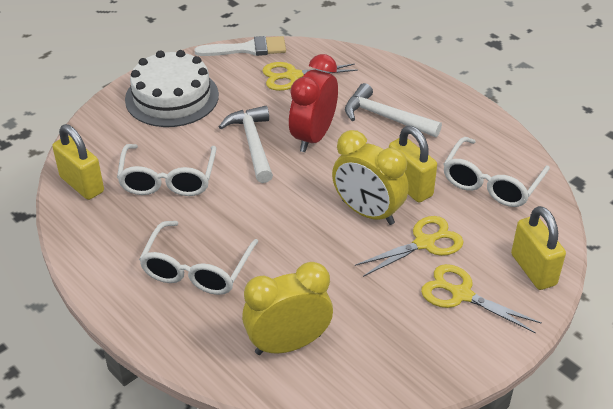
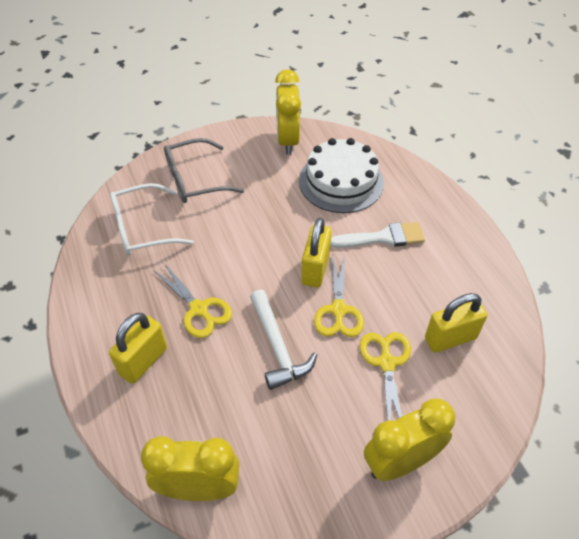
grey glasses: none = 0 -> [164,138,244,203] = 1
red clock: [289,54,338,152] = 1 -> none = 0
white glasses: [117,144,217,196] [139,221,258,295] [443,137,550,207] = 3 -> [110,183,194,256] = 1
white hammer: [219,106,273,183] [345,83,442,137] = 2 -> [250,290,317,390] = 1
yellow clock: [242,262,333,355] [332,130,409,225] = 2 -> [141,436,240,501] [275,69,301,155] [364,399,455,481] = 3

